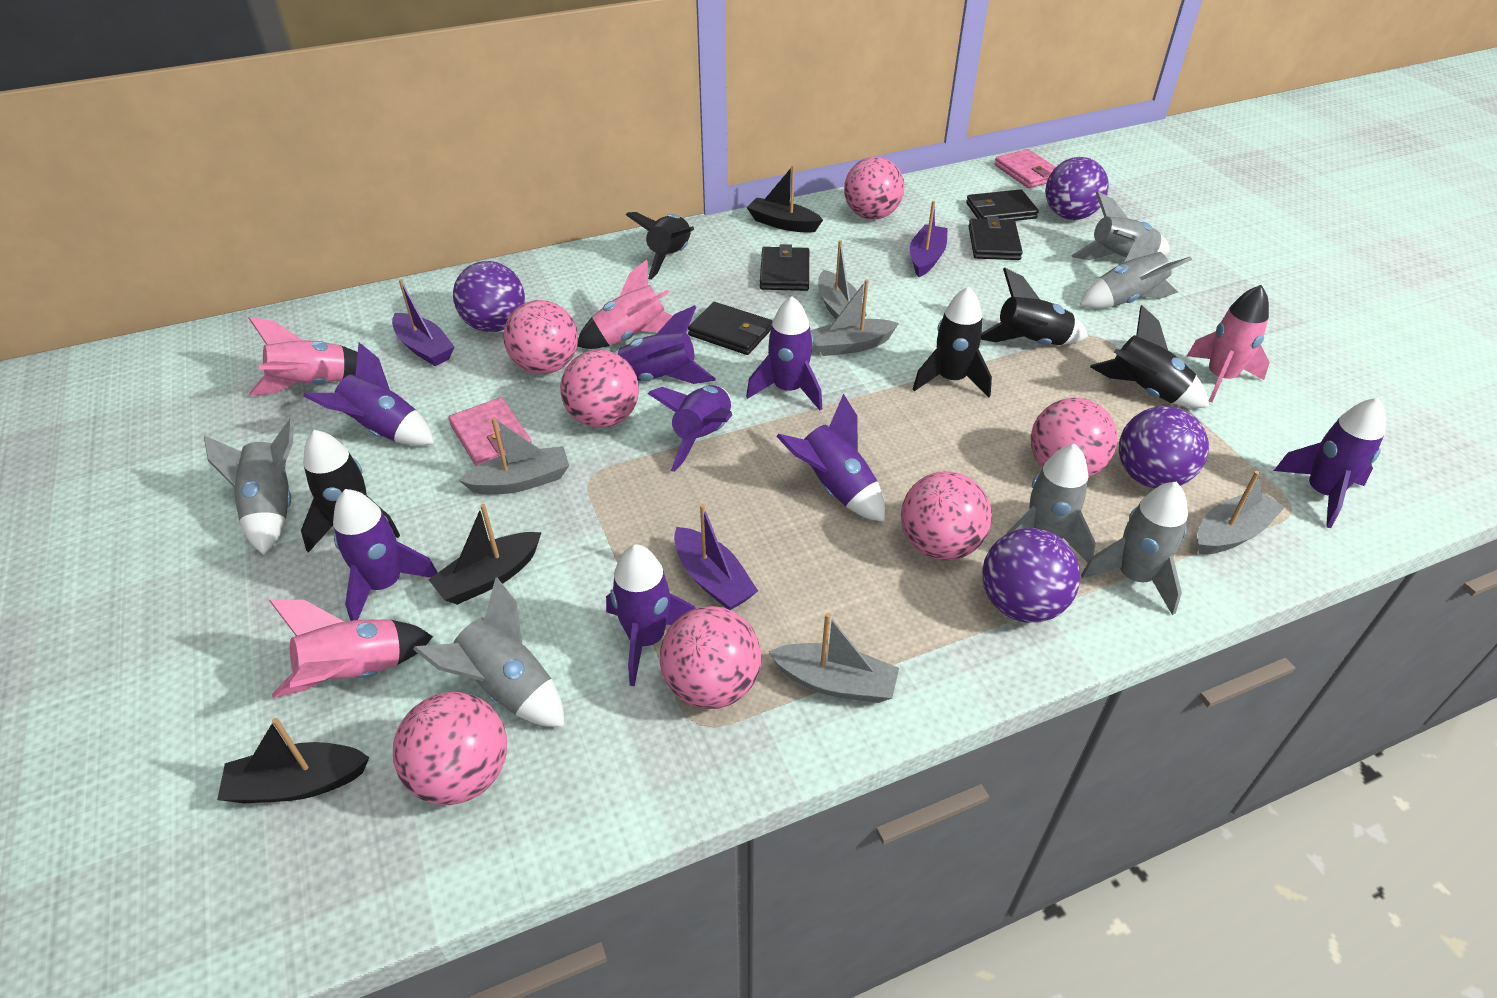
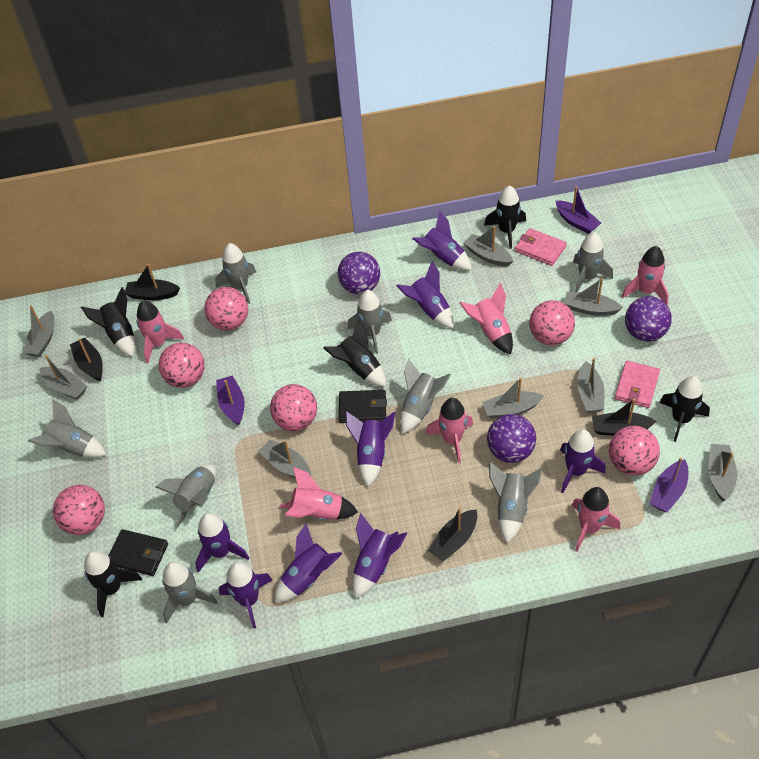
black boat: [217,718,370,803] [428,504,541,605] [747,165,823,233] = 3 -> [70,338,103,381] [125,264,180,300] [428,508,477,561] [592,399,657,436] = 4
black wallet: [688,302,773,355] [760,244,809,291] [966,189,1039,221] [968,216,1023,260] = 4 -> [109,529,168,576] [339,390,387,423] = 2
grey boat: [458,417,569,495] [768,613,899,703] [810,279,899,356] [818,240,867,319] [1197,471,1285,554] = 5 -> [23,305,54,357] [40,355,87,400] [258,439,311,478] [464,226,513,267] [482,378,544,419] [564,278,623,316] [577,358,604,412] [708,444,737,501] = 8
grey rocket: [204,418,294,555] [413,578,564,727] [1006,444,1096,563] [1071,191,1170,260] [1080,228,1192,309] [1081,482,1188,615] = 6 -> [28,400,106,458] [155,464,216,529] [162,562,218,623] [215,243,256,304] [347,290,392,354] [400,359,451,434] [489,462,543,543] [573,232,613,292] = 8
pink ball: [393,692,507,805] [503,300,578,374] [560,350,639,428] [660,606,761,709] [844,157,904,219] [901,471,992,561] [1031,398,1117,477] = 7 -> [53,485,105,535] [158,342,205,388] [204,287,248,330] [270,384,317,431] [529,300,575,345] [609,426,660,476] = 6
pink rocket: [249,317,358,396] [269,600,433,698] [577,260,672,349] [1187,285,1270,402] = 4 -> [137,301,184,363] [279,467,358,520] [425,398,473,464] [460,283,513,354] [572,487,620,552] [622,246,669,305] = 6
purple ball: [453,261,525,332] [982,528,1080,623] [1045,157,1109,220] [1119,406,1209,488] = 4 -> [338,252,380,295] [487,414,536,463] [625,296,672,342] = 3

